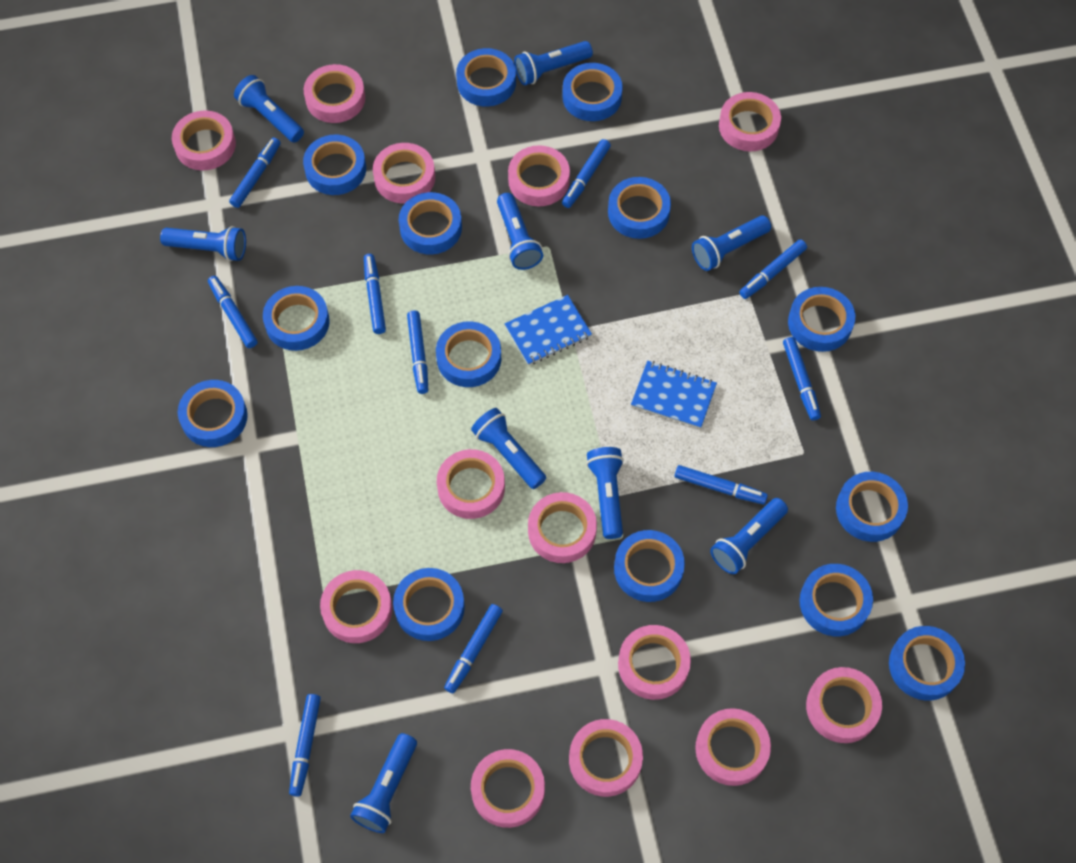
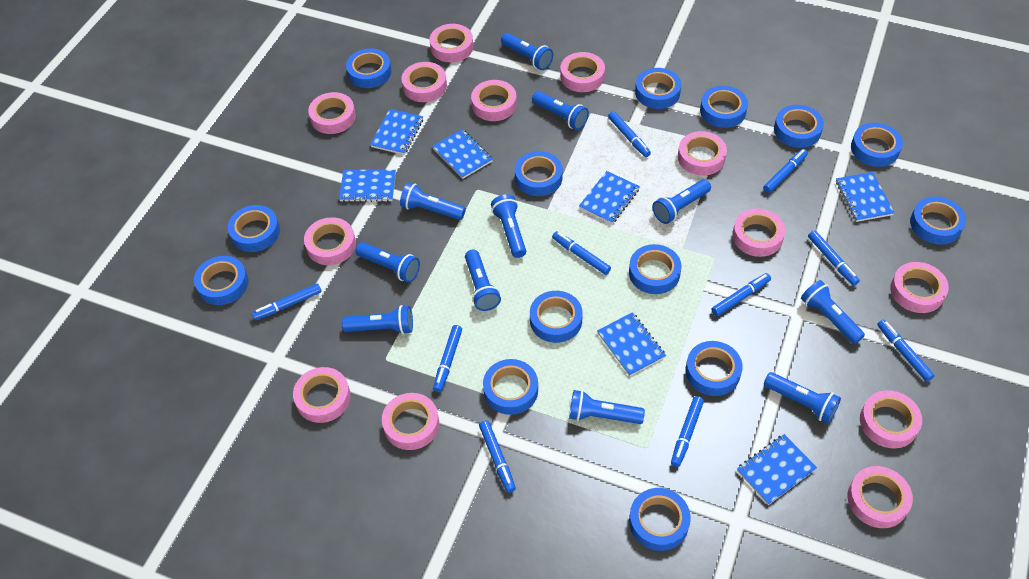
blue flashlight: [160,226,246,261] [234,75,304,143] [350,733,417,833] [471,408,546,489] [497,193,543,270] [514,41,593,85] [586,447,624,539] [692,216,771,271] [710,498,788,574] = 9 -> [342,305,413,335] [356,242,420,283] [400,182,466,220] [465,250,501,311] [491,194,526,258] [501,33,553,70] [532,91,589,130] [569,390,645,424] [652,179,711,224] [764,372,841,424] [801,280,865,344] = 11
blue notebook: [505,295,592,366] [631,361,717,429] = 2 -> [339,170,396,202] [370,109,423,155] [432,129,493,179] [579,171,640,224] [597,312,666,376] [737,434,817,505] [836,172,895,222] = 7

